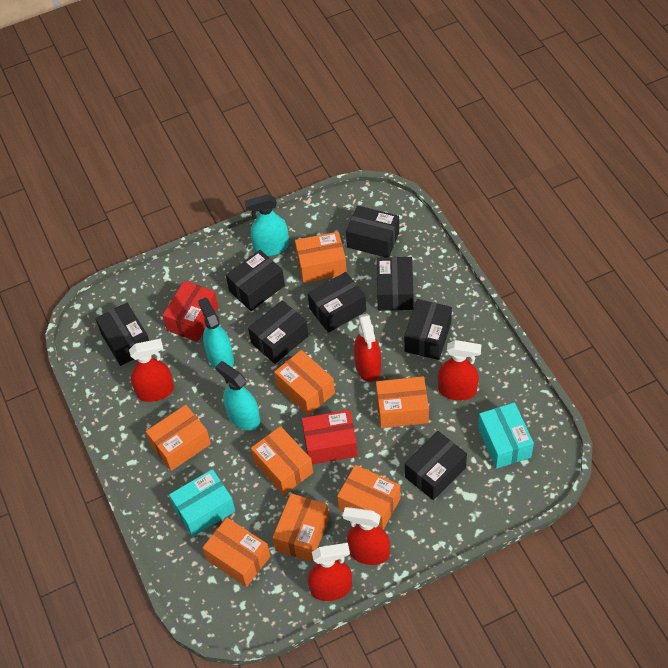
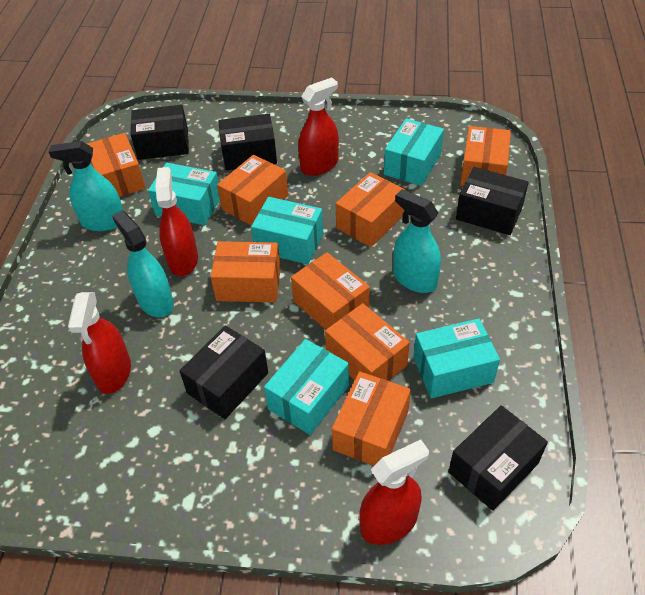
black box: [95,303,149,366] [226,250,285,311] [248,300,308,364] [308,272,366,333] [346,205,399,257] [377,257,413,311] [404,299,452,360] [405,431,467,500] = 8 -> [131,105,189,160] [179,326,268,419] [218,114,277,170] [449,405,548,511] [456,167,529,235] = 5
red box: [162,280,218,342] [302,410,358,464] = 2 -> none = 0
red spray bottle: [129,339,174,402] [308,543,352,601] [343,507,390,565] [354,314,381,382] [438,340,482,401] = 5 -> [68,292,131,394] [155,167,198,276] [298,77,339,176] [359,440,429,545] = 4
turquoise box: [169,469,235,537] [478,402,534,469] = 2 -> [148,163,220,225] [251,197,323,264] [264,339,349,435] [384,118,444,186] [413,318,500,399] = 5

